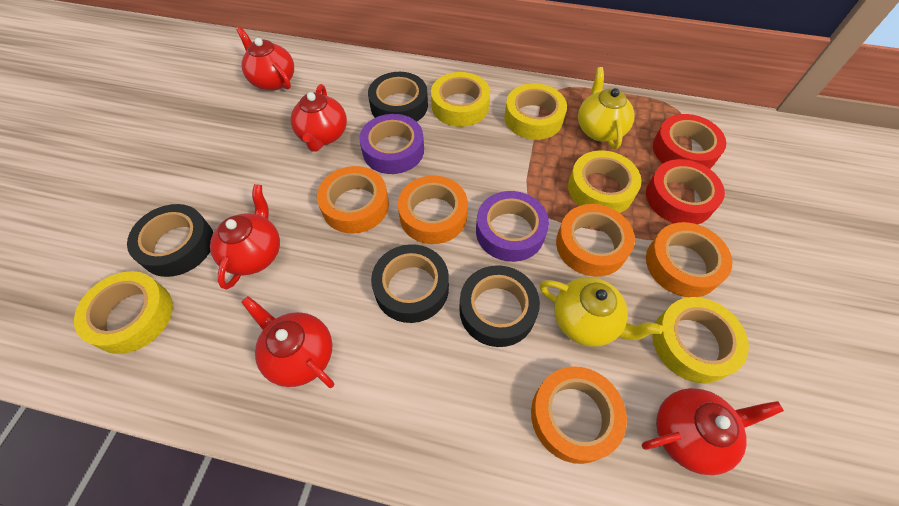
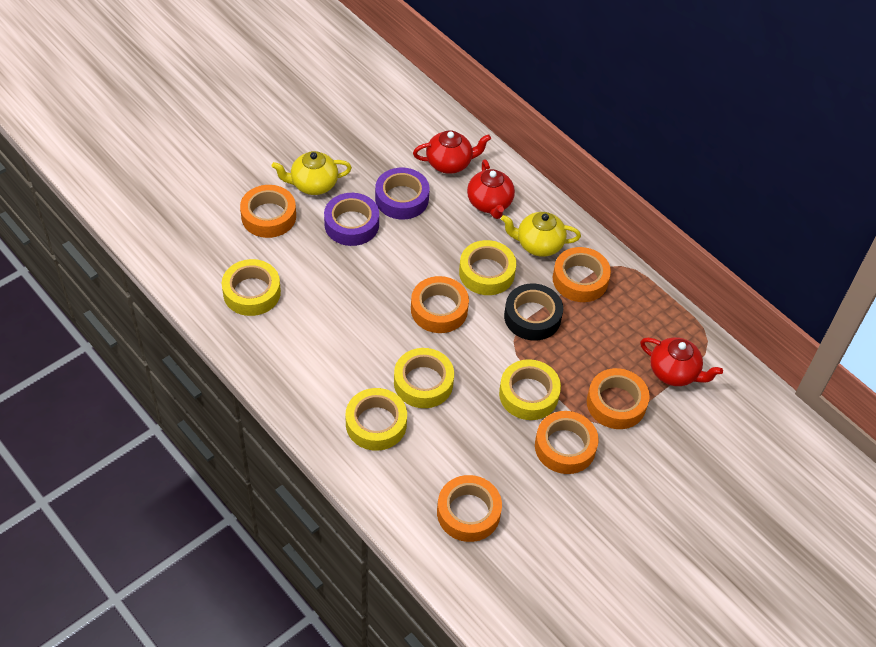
black tape: [127,204,213,277] [368,72,428,122] [371,244,449,323] [459,265,540,347] = 4 -> [504,284,563,341] = 1
orange tape: [317,166,389,234] [398,176,468,244] [531,366,627,464] [556,204,635,277] [646,222,732,297] = 5 -> [240,185,296,238] [411,276,469,333] [437,475,502,542] [535,411,599,474] [553,247,611,302] [587,368,650,429] = 6
red tape: [646,159,725,225] [653,114,726,169] = 2 -> none = 0
red teapot: [210,184,280,290] [237,27,294,91] [241,296,334,388] [290,84,347,152] [642,388,784,475] = 5 -> [413,130,491,174] [467,160,515,219] [640,337,723,386] = 3

